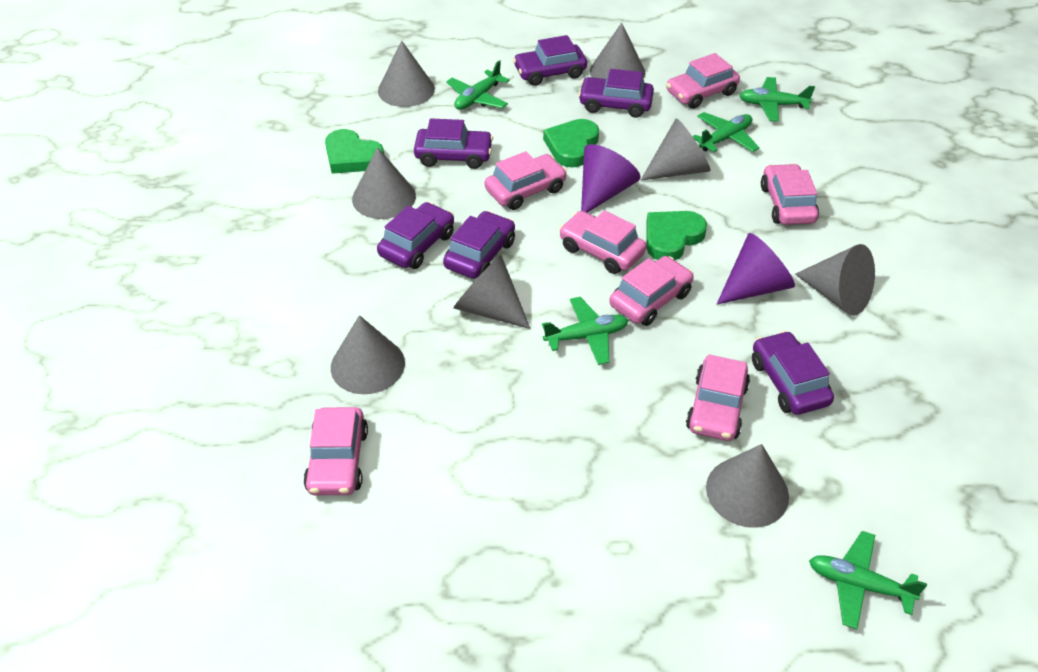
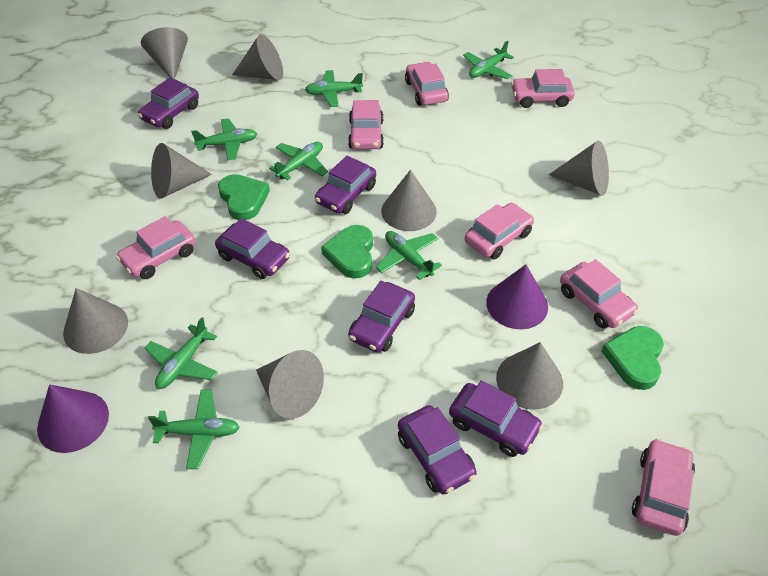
green plane: [446,60,510,110] [542,297,629,365] [692,112,759,152] [739,77,815,122] [809,531,927,629] = 5 -> [145,317,218,389] [148,390,240,469] [191,118,257,160] [269,142,328,180] [305,70,363,107] [376,231,442,280] [463,41,514,79] = 7

